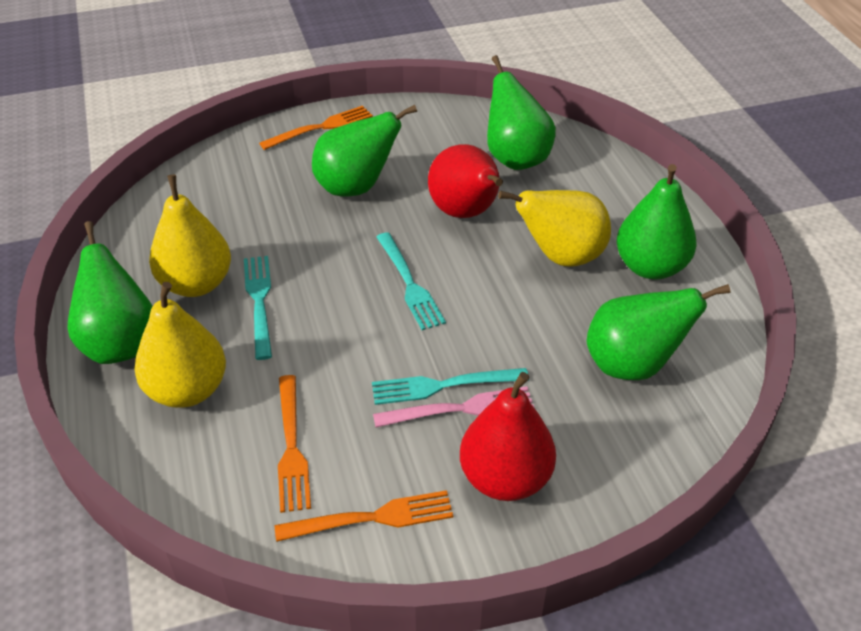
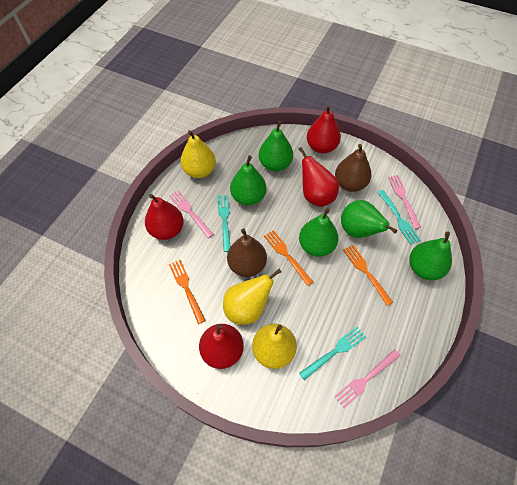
brown pear: none = 0 -> [227,229,267,277] [335,144,371,192] = 2
pink fork: [373,386,535,427] = 1 -> [169,190,214,238] [334,349,401,408] [388,175,421,229] = 3
red pear: [428,144,503,218] [460,372,556,501] = 2 -> [145,194,184,240] [199,324,244,369] [299,147,339,207] [307,105,341,153] = 4

